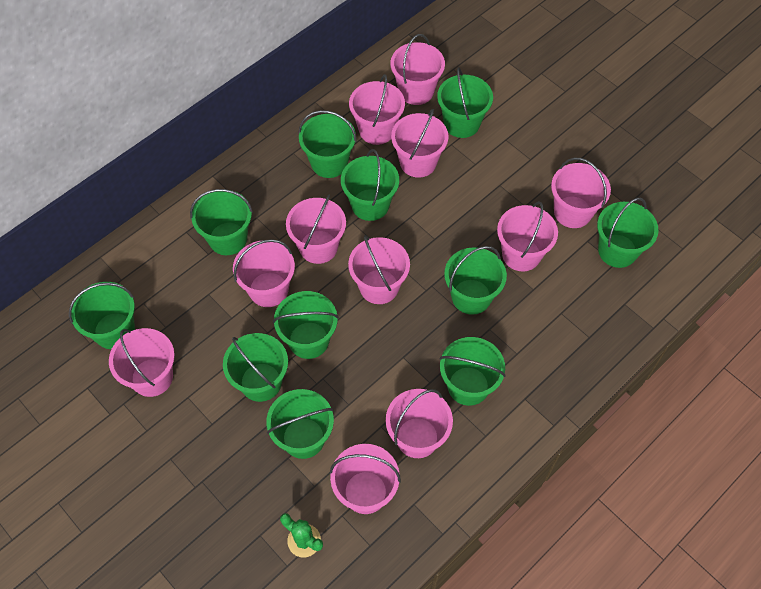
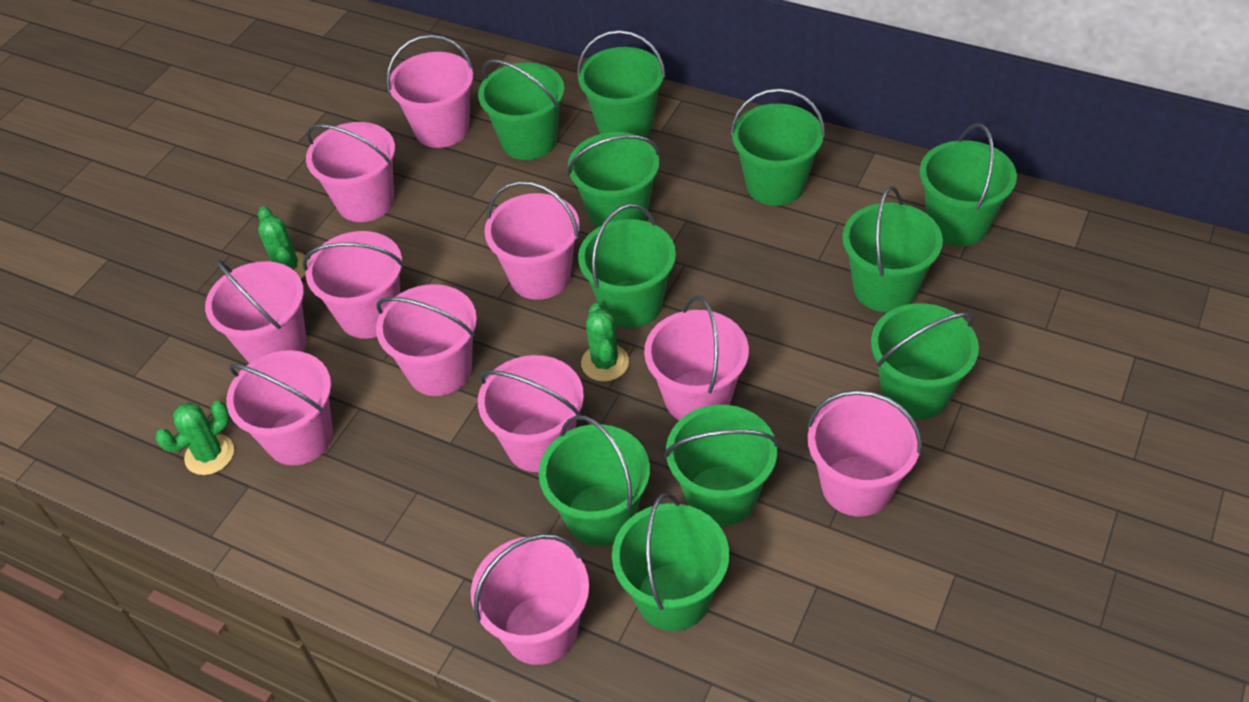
green cactus: [280,513,323,557] = 1 -> [155,401,234,475] [258,207,309,278] [581,303,629,382] = 3

